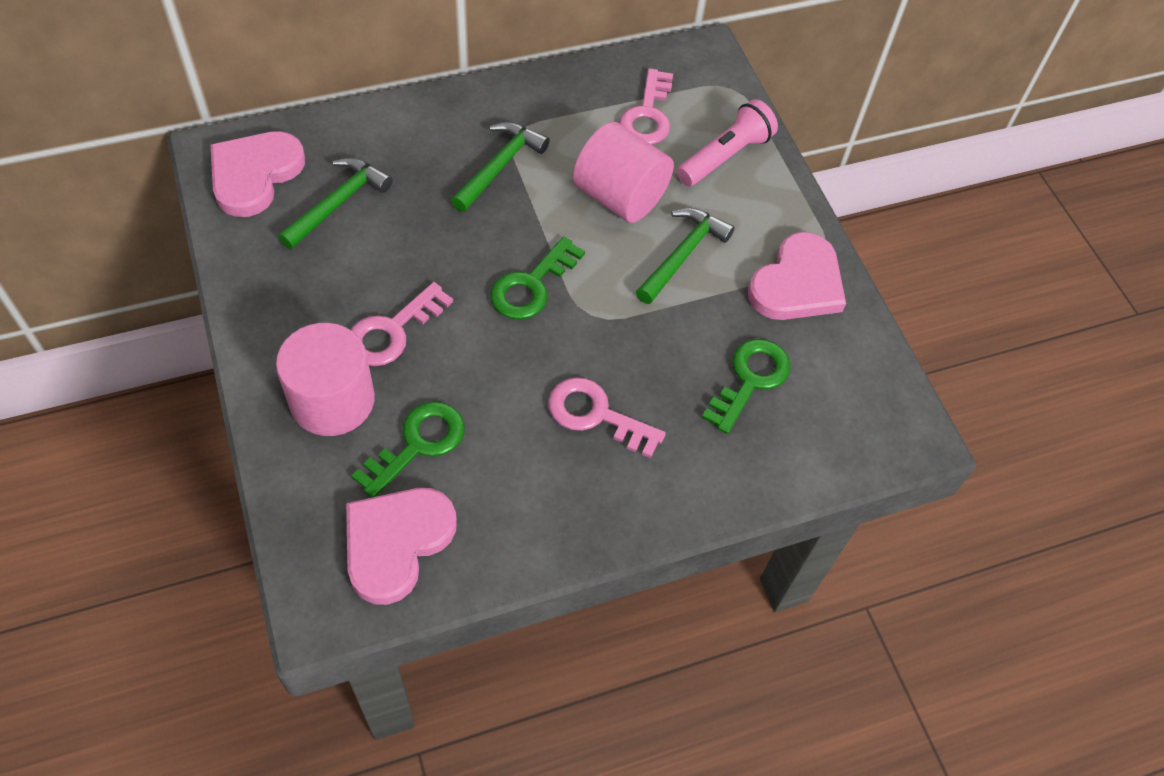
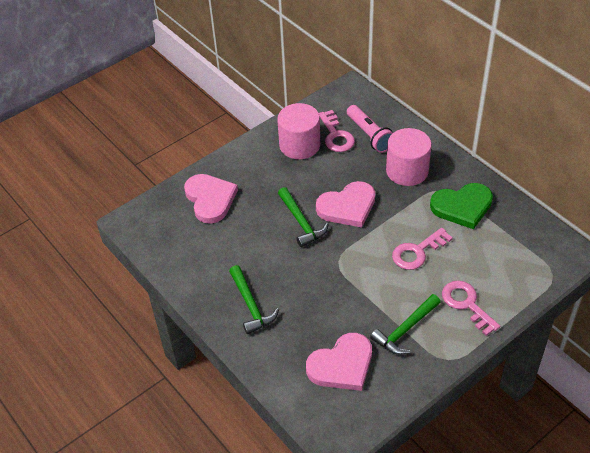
green heart: none = 0 -> [430,183,493,229] = 1
green key: [352,401,465,498] [490,237,585,320] [702,339,791,434] = 3 -> none = 0

